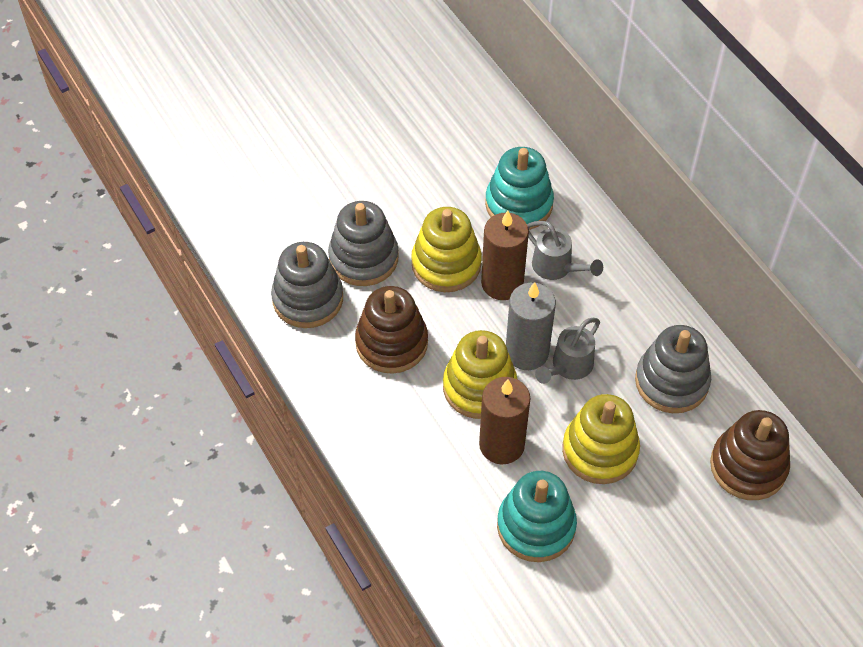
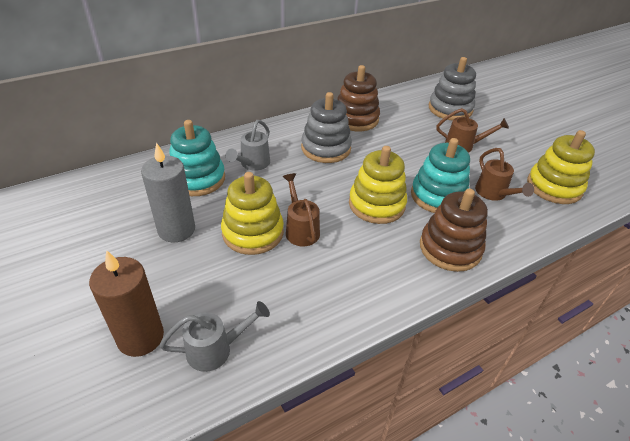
brown candle: [479,377,531,464] [481,211,529,300] = 2 -> [89,250,164,357] = 1
brown watering can: none = 0 -> [283,173,320,246] [436,108,509,153] [475,148,534,201] = 3
grey stacking toy: [271,242,343,328] [328,201,398,286] [635,325,711,413] = 3 -> [301,92,352,163] [429,57,476,121] = 2

